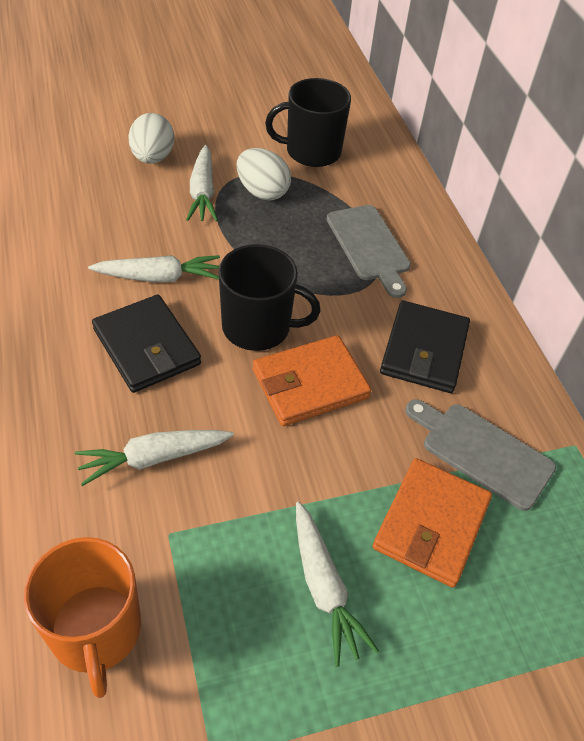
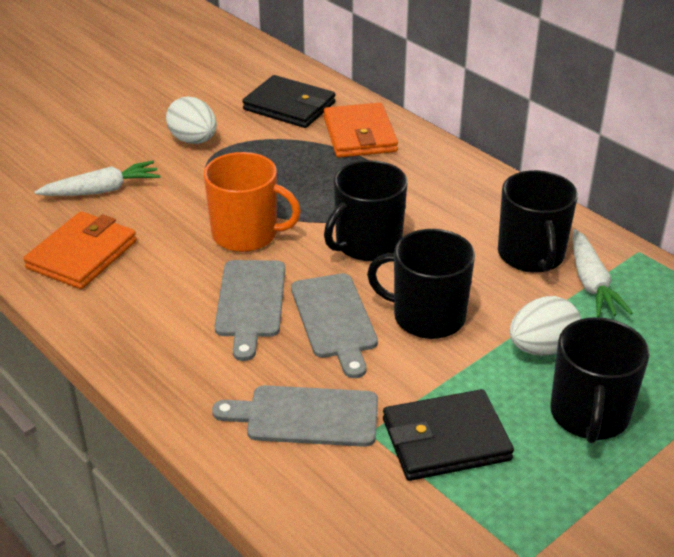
black mug: [218,244,321,351] [265,78,351,167] = 2 -> [324,160,407,261] [367,229,475,339] [498,170,578,273] [550,317,649,443] = 4
grey cutting board: [327,205,411,298] [405,399,556,511] = 2 -> [212,385,378,447] [215,260,285,361] [291,273,378,378] = 3
white carrot: [75,430,234,486] [88,255,220,282] [186,145,218,221] [296,501,379,667] = 4 -> [34,161,161,196] [572,229,633,317] = 2

